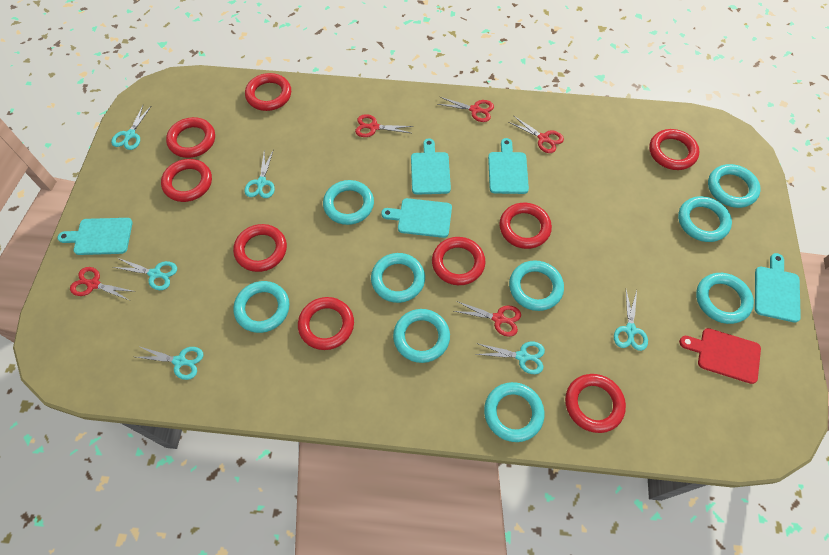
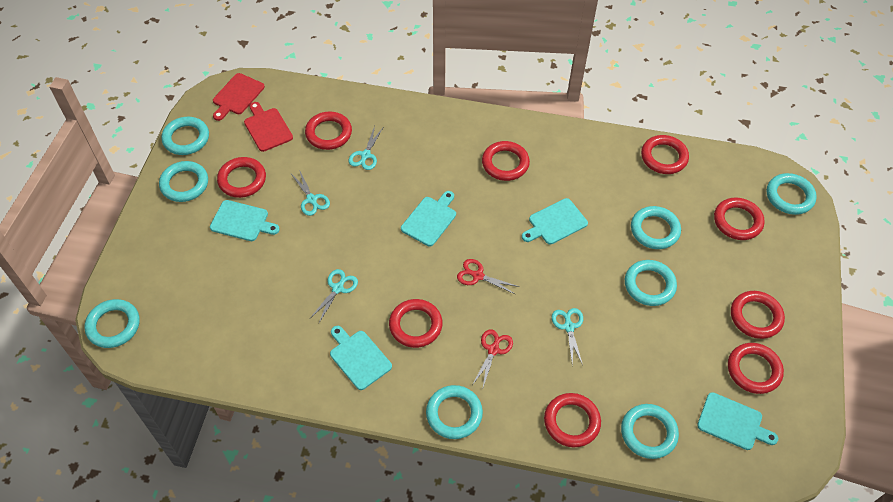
red cutting board: [679,328,761,384] = 1 -> [213,73,265,121] [244,102,293,152] = 2
red scissors: [70,267,136,300] [355,114,413,137] [437,97,494,122] [454,301,521,337] [508,116,564,153] = 5 -> [457,259,520,295] [473,329,513,390] = 2
turquoise ring: [233,281,290,333] [323,180,374,225] [371,253,425,303] [393,309,450,363] [484,382,544,442] [509,260,564,311] [678,196,732,242] [696,273,754,324] [708,164,761,208] = 9 -> [84,299,139,348] [159,161,208,202] [161,117,209,155] [426,385,483,439] [621,404,679,459] [625,260,677,306] [631,206,681,249] [767,173,817,215] = 8
turquoise scissors: [111,106,151,150] [113,258,177,290] [136,346,203,380] [244,149,275,198] [476,342,545,374] [614,290,648,351] = 6 -> [291,170,330,216] [310,269,358,323] [349,126,383,170] [552,308,583,365] = 4

